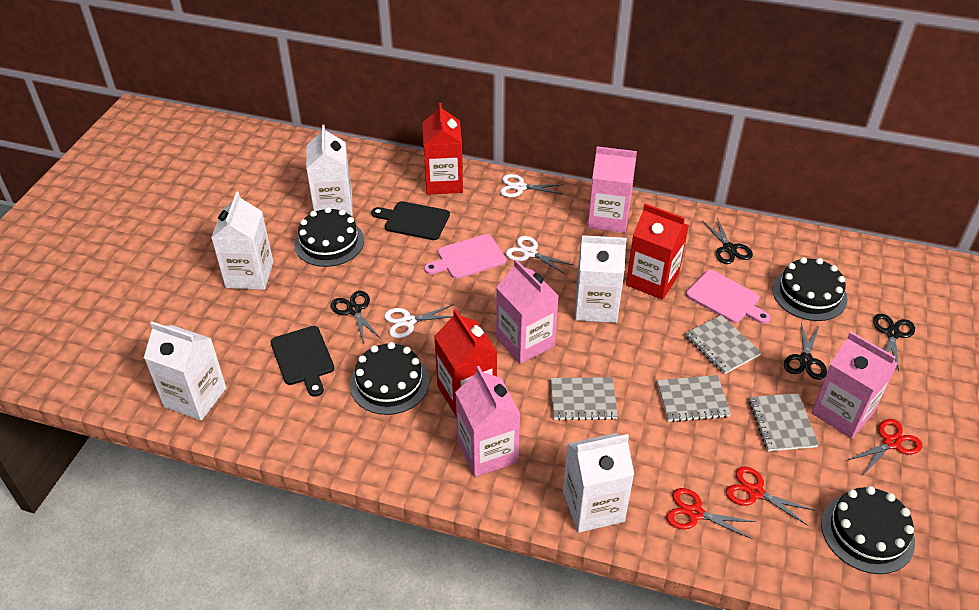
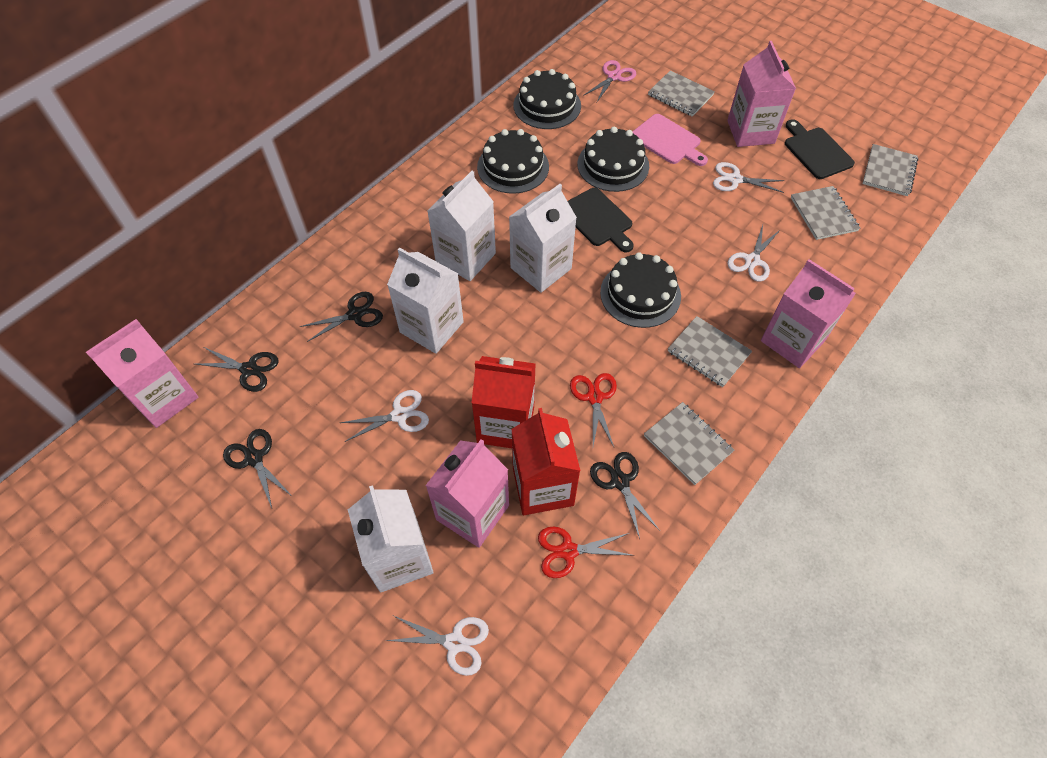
grey notebook: [551,377,618,421] [657,375,731,422] [686,315,762,374] [749,393,819,451] = 4 -> [644,402,734,485] [648,70,715,116] [668,316,752,387] [791,186,860,240] [863,144,918,196] = 5
pink cutting board: [424,234,506,279] [686,270,771,324] = 2 -> [632,114,708,166] = 1
pink scissors: none = 0 -> [583,60,636,102] = 1
red carton: [422,103,463,195] [434,309,497,417] [626,203,689,300] = 3 -> [471,356,536,448] [511,408,580,515] = 2
red scissors: [666,488,756,539] [726,467,815,526] [848,419,922,474] = 3 -> [538,526,631,578] [570,373,617,447] = 2
white carton: [144,322,226,421] [211,192,273,290] [306,125,353,216] [563,433,634,533] [575,235,627,323] = 5 -> [348,485,434,593] [387,248,464,354] [427,171,496,281] [509,184,577,293] = 4
white scissors: [384,304,454,338] [500,174,564,197] [506,236,573,275] = 3 -> [340,390,429,442] [385,616,489,676] [713,162,785,193] [728,225,781,282] = 4

